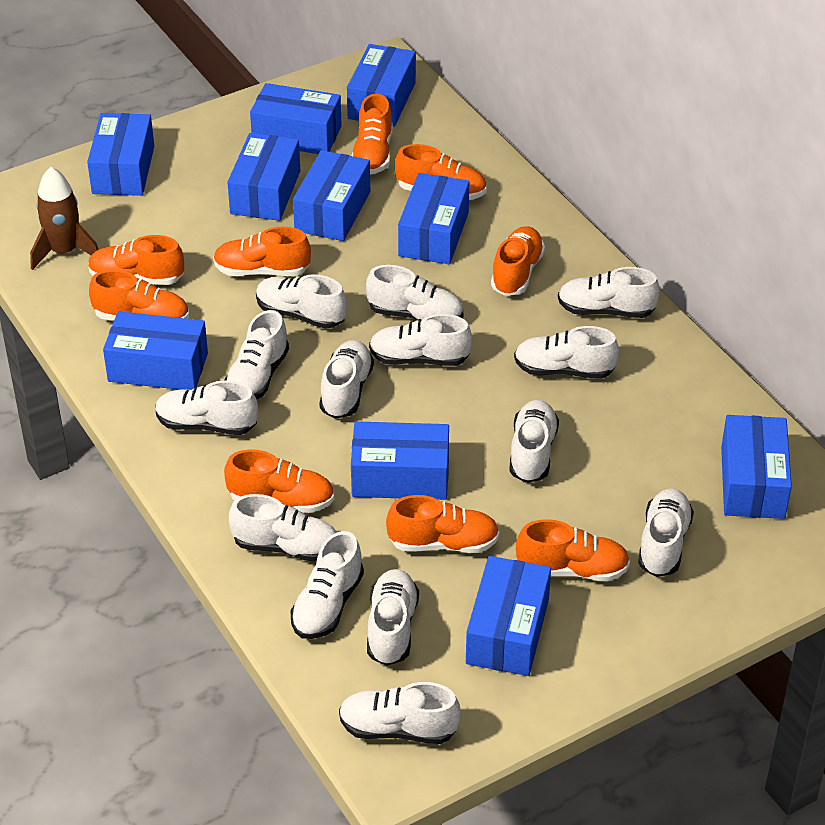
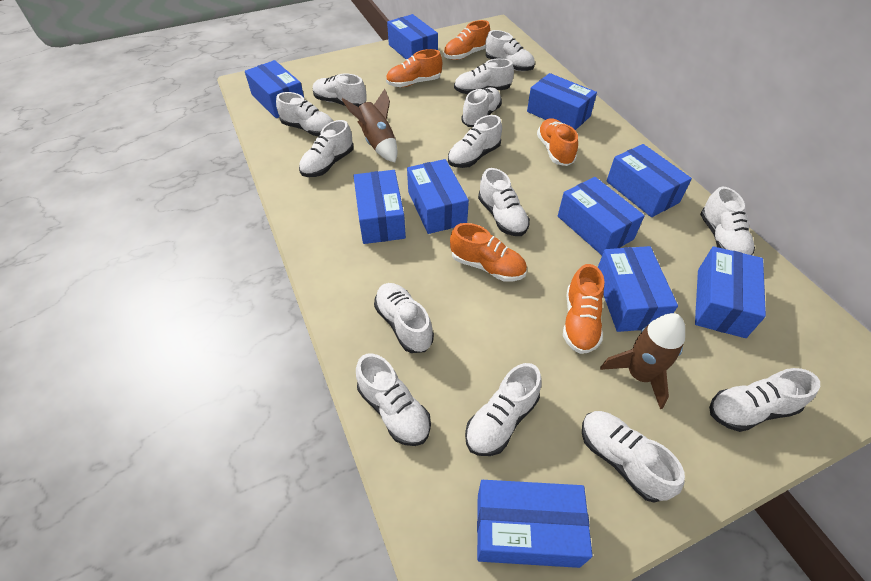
brown rocket: [30,167,99,270] = 1 -> [341,89,397,162] [600,313,685,409] = 2
orange shoe: [88,235,184,285] [89,270,189,321] [213,227,311,276] [224,450,334,513] [352,94,393,174] [386,495,499,553] [395,144,487,200] [491,226,545,296] [516,519,630,582] = 9 -> [386,49,442,87] [443,20,490,60] [450,223,527,282] [537,118,578,166] [563,264,604,354] = 5

